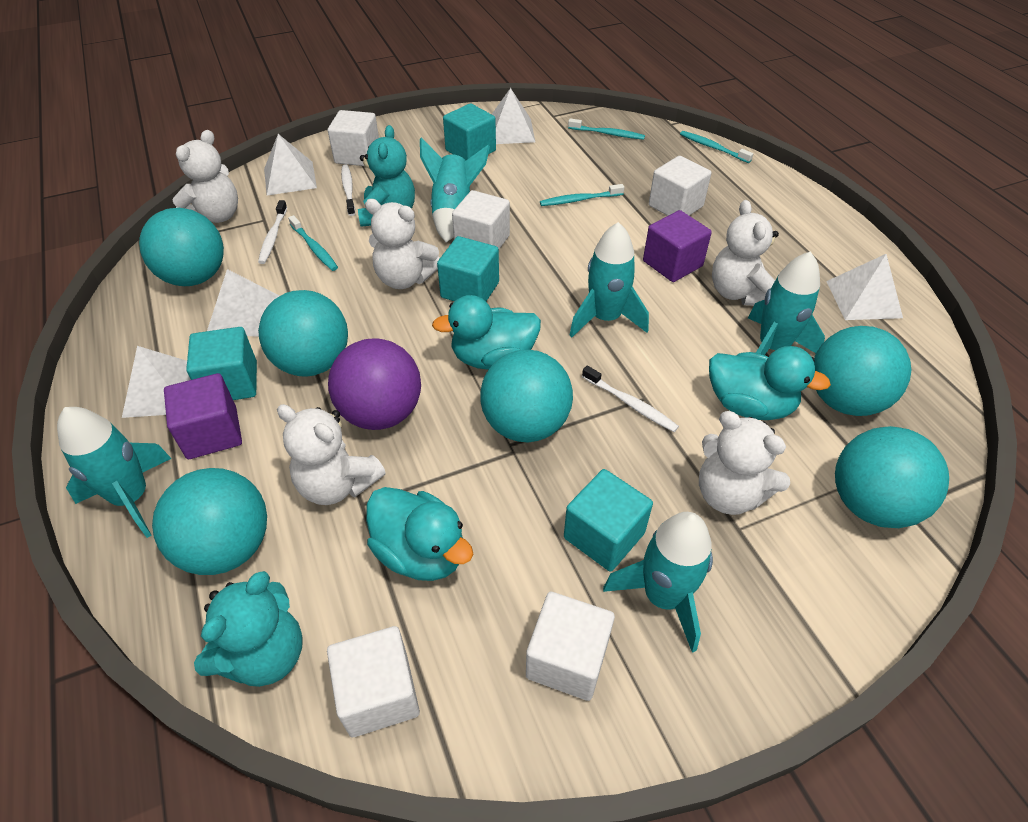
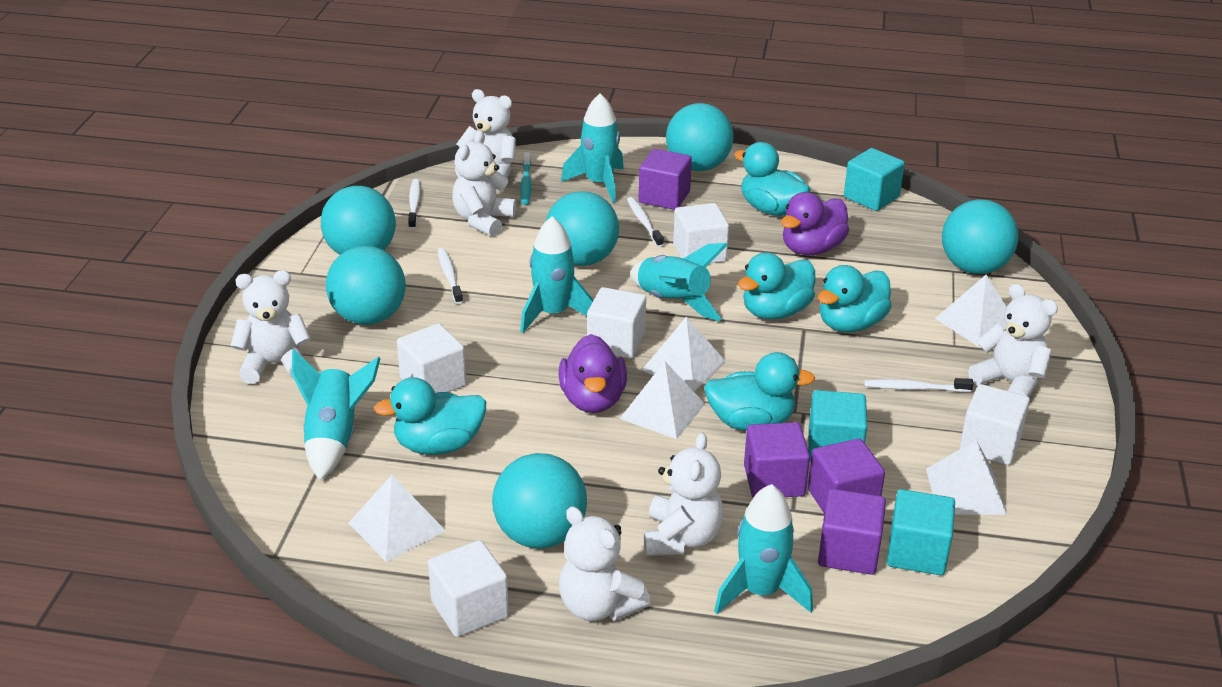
purple ball: [328,338,421,430] = 1 -> none = 0
purple cube: [164,373,242,459] [643,210,712,282] = 2 -> [638,149,692,210] [744,422,810,498] [808,438,885,514] [818,489,886,575] = 4
purple duck: none = 0 -> [559,334,627,413] [781,192,849,256] = 2
turquoise cube: [186,327,257,400] [437,236,499,301] [443,103,496,160] [564,469,653,571] = 4 -> [808,390,867,461] [844,148,905,211] [887,489,955,575] = 3
turquoise duck: [366,487,473,581] [432,295,541,370] [709,346,831,420] = 3 -> [374,377,486,455] [704,352,815,431] [734,142,811,216] [738,252,816,319] [818,265,892,332] = 5
turquoise teddy bear: [194,571,303,687] [358,125,415,227] = 2 -> none = 0
turquoise toothbrush: [288,215,338,271] [540,184,624,206] [568,118,645,140] [680,131,753,163] = 4 -> [520,152,531,205] = 1
white teddy bear: [172,130,238,223] [277,404,386,505] [365,199,440,289] [699,411,790,515] [712,200,779,306] = 5 -> [231,270,311,384] [452,131,516,237] [455,89,516,189] [559,506,650,621] [644,432,723,556] [968,284,1058,397] = 6
white toothbrush: [258,200,287,264] [341,165,355,216] [582,366,679,432] = 3 -> [408,179,420,229] [438,248,463,304] [627,197,664,247] [864,378,974,392] = 4

